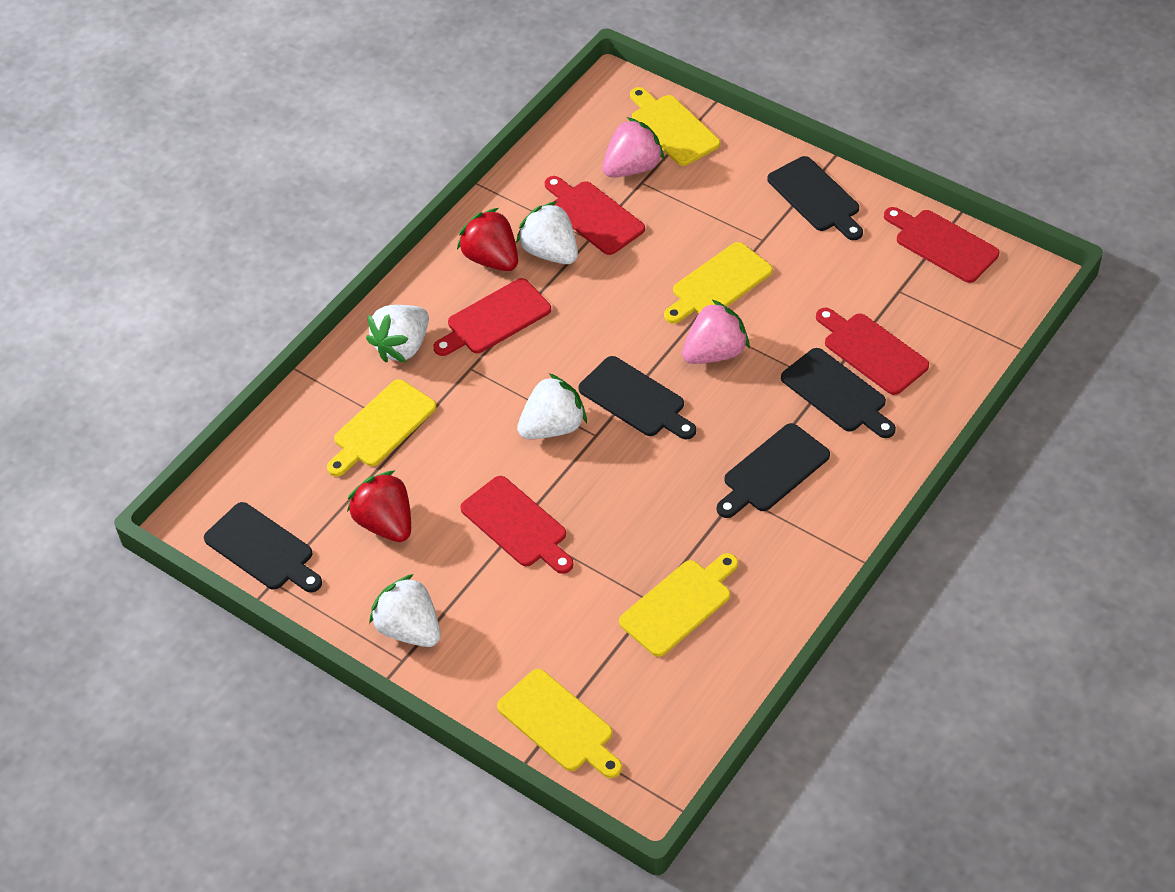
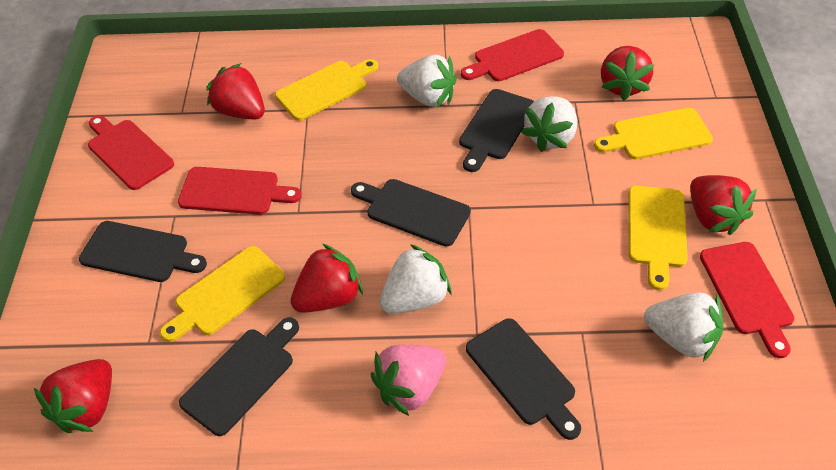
pink strawberry: [602,117,665,177] [682,300,750,364] = 2 -> [371,345,446,416] = 1
red cutting board: [433,278,551,356] [460,476,573,574] [545,176,645,255] [816,308,929,395] [884,207,999,283] = 5 -> [88,115,174,190] [178,167,301,215] [461,29,564,81] [700,242,794,358] = 4
red strawberry: [347,471,411,542] [457,208,518,271] = 2 -> [34,359,112,433] [206,63,265,119] [291,244,363,313] [601,46,654,101] [690,175,757,235] = 5
yellow cutting board: [327,379,436,477] [497,669,622,778] [619,553,738,657] [630,87,720,166] [664,242,773,324] = 5 -> [160,246,285,342] [275,59,378,121] [594,108,713,159] [629,186,688,290] = 4

